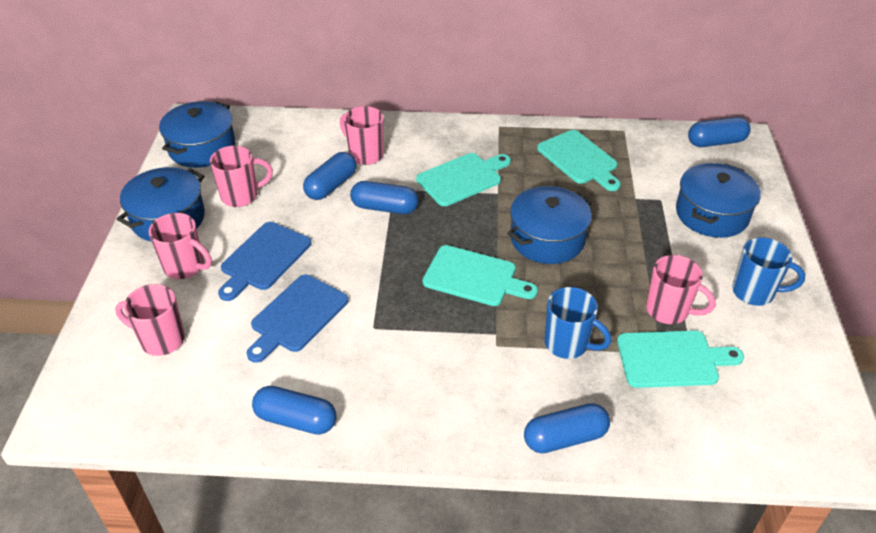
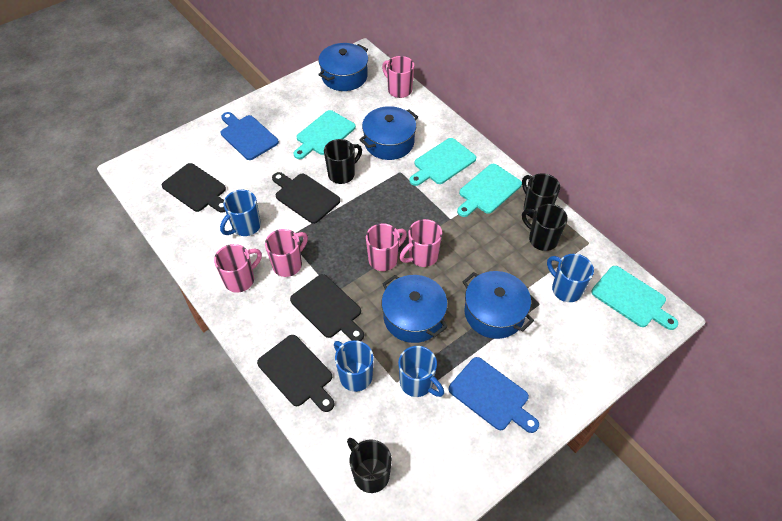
black cutting board: none = 0 -> [162,163,226,213] [257,335,335,412] [272,172,340,224] [290,274,364,341] = 4
black mug: none = 0 -> [324,139,362,184] [347,438,392,493] [522,173,560,218] [522,204,568,251] = 4
blue capsule: [252,386,337,435] [303,152,357,200] [350,181,419,214] [524,403,610,453] [688,117,751,147] = 5 -> none = 0
blue mug: [545,287,611,359] [732,237,805,306] = 2 -> [220,190,261,236] [334,340,374,392] [398,346,444,397] [547,254,594,302] = 4

